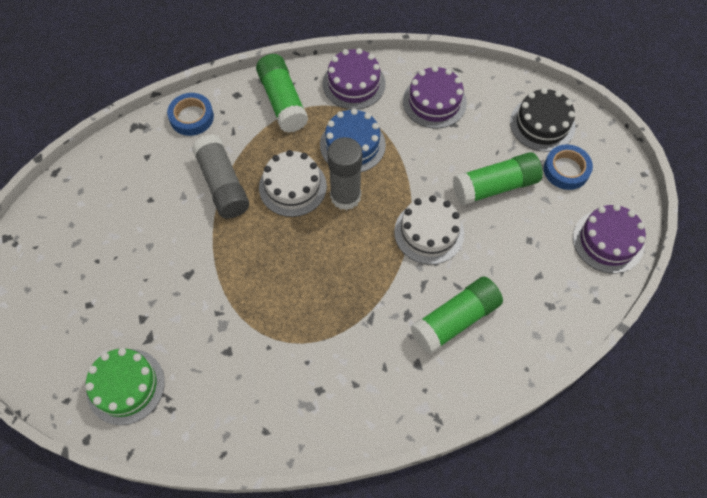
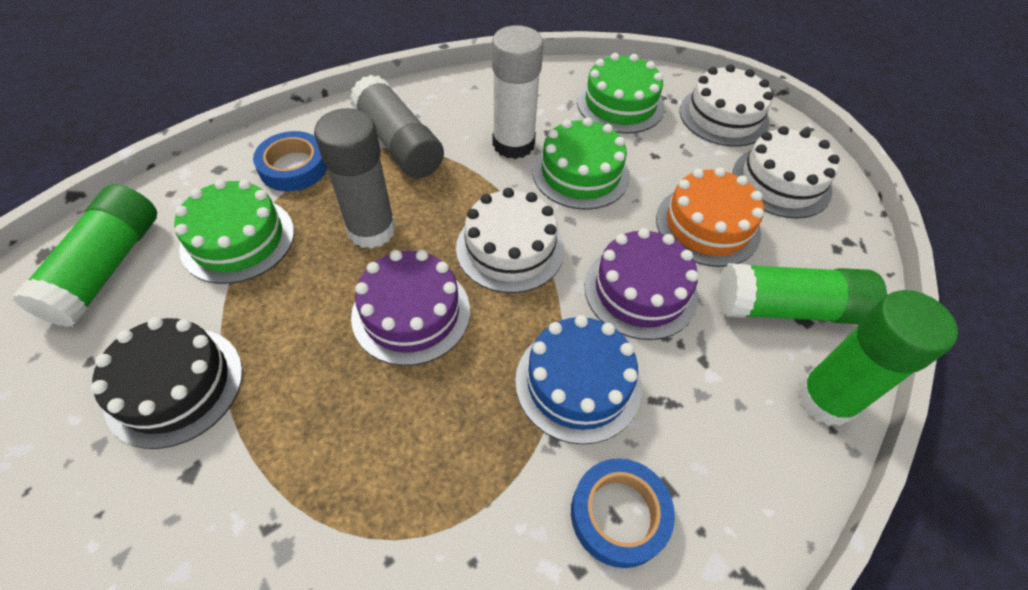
green cake: [85,348,165,425] = 1 -> [174,179,294,284] [533,117,630,210] [577,53,665,134] = 3
orange cake: none = 0 -> [656,167,764,267] = 1
purple cake: [323,48,386,109] [403,66,467,128] [573,204,646,273] = 3 -> [351,250,470,366] [585,228,698,340] = 2
white cake: [259,150,327,217] [394,195,464,265] = 2 -> [456,188,564,293] [680,64,773,147] [733,126,840,218] = 3
white glue stick: none = 0 -> [492,25,544,159] = 1

